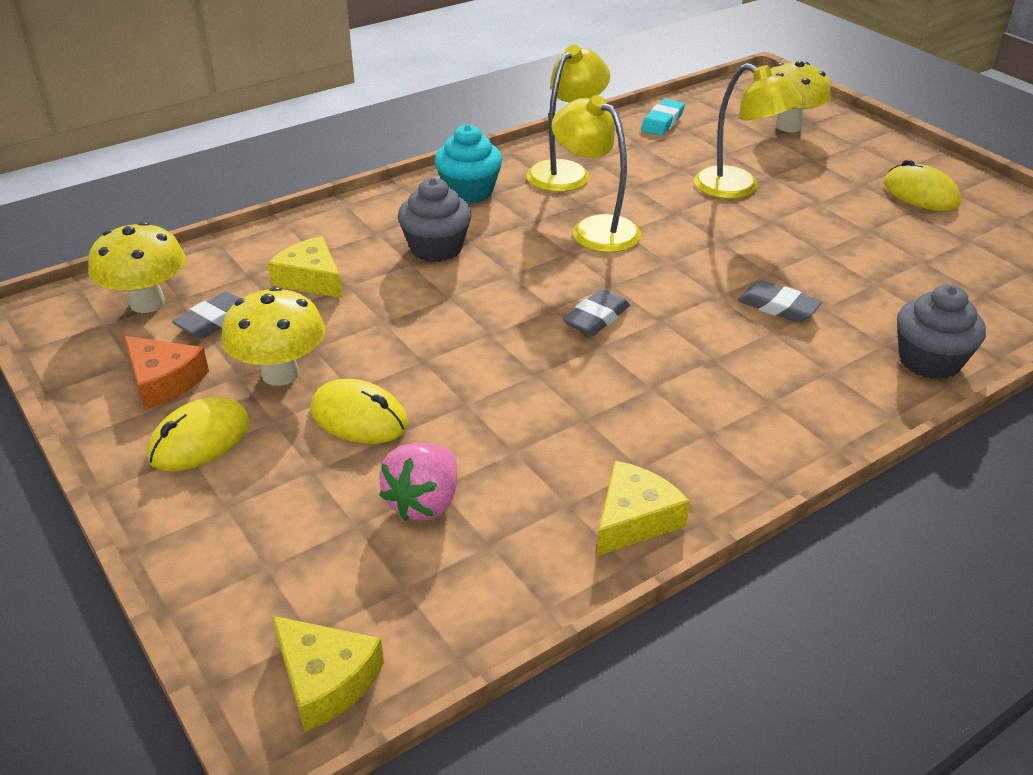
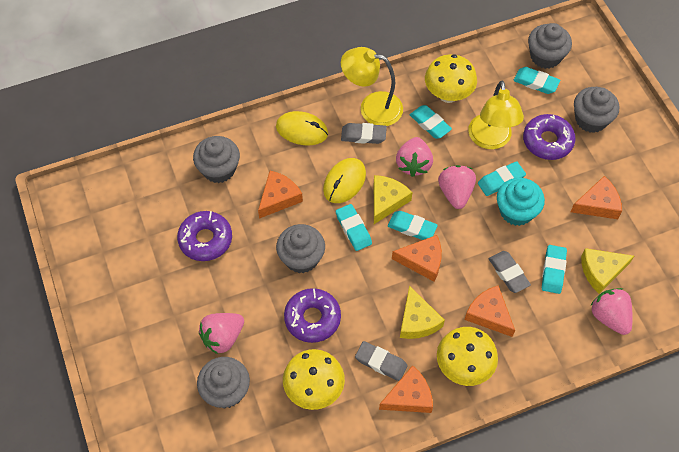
grey cupcake: [398,178,472,262] [897,284,986,380] = 2 -> [193,136,240,183] [197,357,250,408] [276,224,325,273] [528,23,572,69] [574,87,619,133] = 5
orange cheese: [124,336,209,410] = 1 -> [258,171,303,219] [379,365,433,413] [392,235,442,281] [464,285,515,337] [571,176,622,219] = 5
pink strawberry: [379,443,457,521] = 1 -> [199,313,244,354] [396,137,433,177] [438,165,476,209] [590,288,632,335] = 4
purple donut: none = 0 -> [177,211,232,261] [284,288,341,343] [523,114,576,160] = 3
turquoise eraser: [641,99,685,136] = 1 -> [336,204,372,251] [388,211,438,240] [410,105,452,139] [478,161,526,196] [513,67,560,94] [542,245,567,294] = 6
yellow lamp: [526,45,610,192] [552,95,641,253] [694,63,803,199] = 3 -> [341,47,403,126] [468,81,524,149] = 2
yellow mouse: [147,397,249,471] [310,379,408,444] [884,159,961,211] = 3 -> [276,111,328,146] [323,158,366,203] = 2

